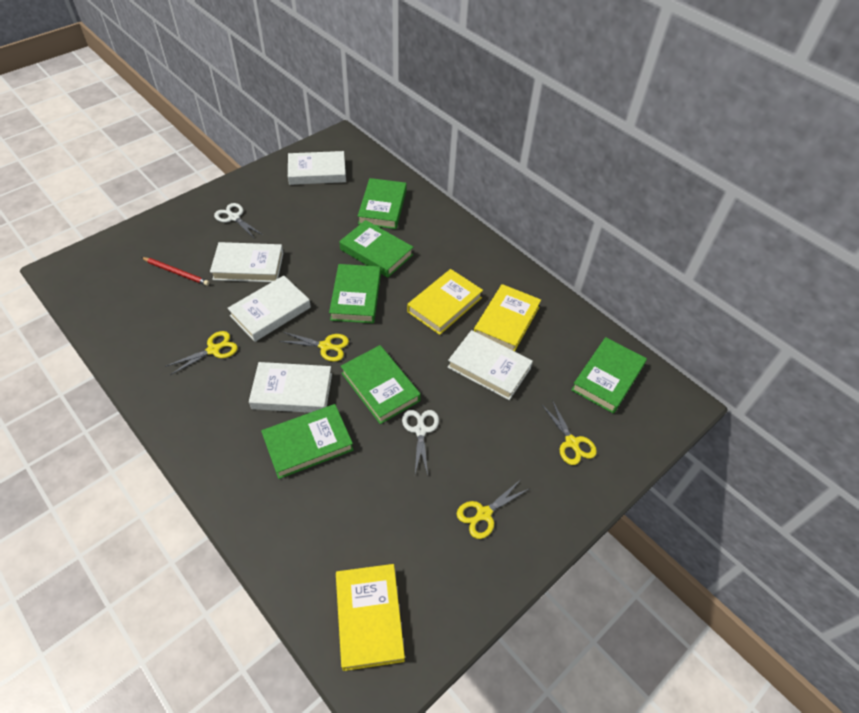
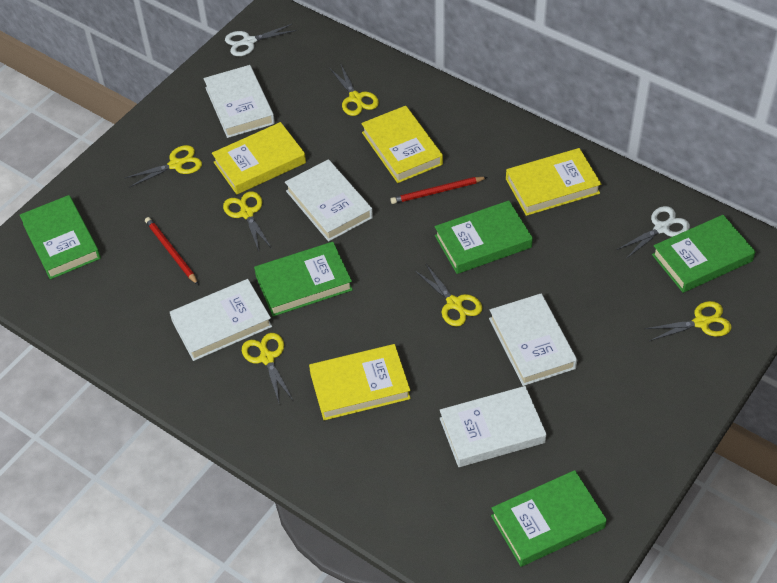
green book: [261,404,354,479] [329,264,381,323] [339,220,413,278] [341,345,421,424] [358,178,407,229] [571,337,647,414] = 6 -> [20,195,101,279] [254,242,353,316] [435,200,533,274] [491,470,607,567] [652,215,756,293] = 5
red pencil: [141,257,210,286] = 1 -> [145,217,199,285] [390,177,487,204] = 2
yellow book: [336,564,405,671] [407,269,483,335] [474,284,541,352] = 3 -> [212,122,306,194] [309,344,411,420] [361,106,443,183] [506,148,601,216] = 4
yellow scissors: [165,331,238,375] [279,332,349,362] [457,480,529,539] [542,400,597,465] = 4 -> [125,145,202,188] [223,191,272,251] [242,333,293,403] [330,63,379,116] [414,263,482,327] [644,301,731,341] = 6

